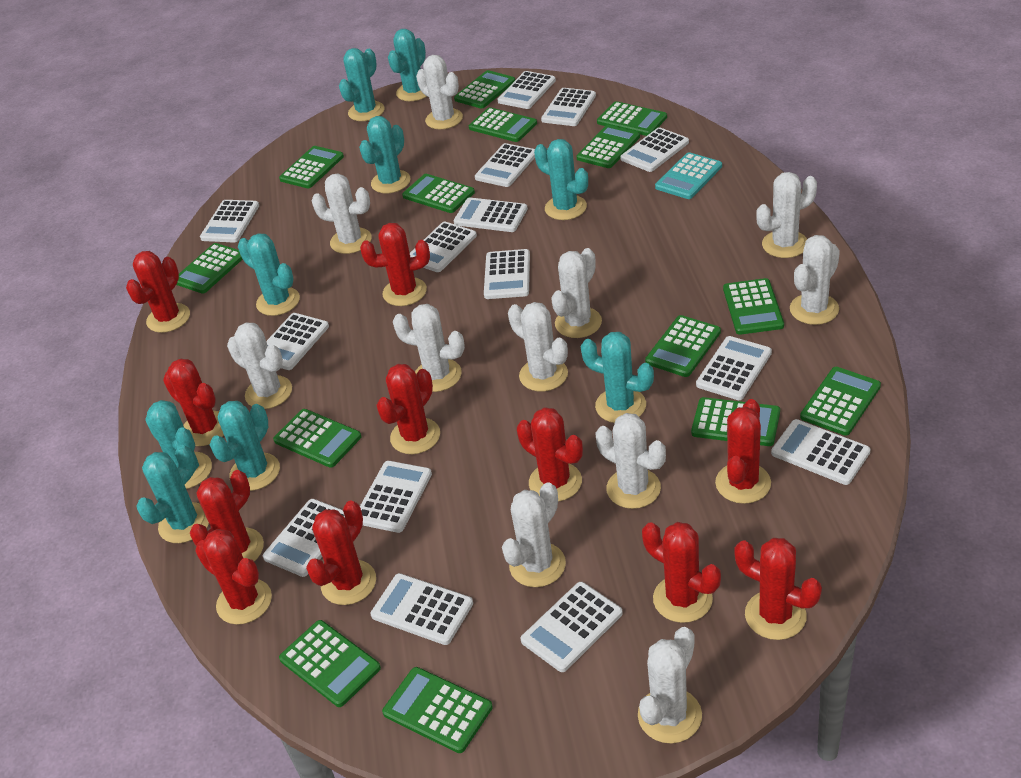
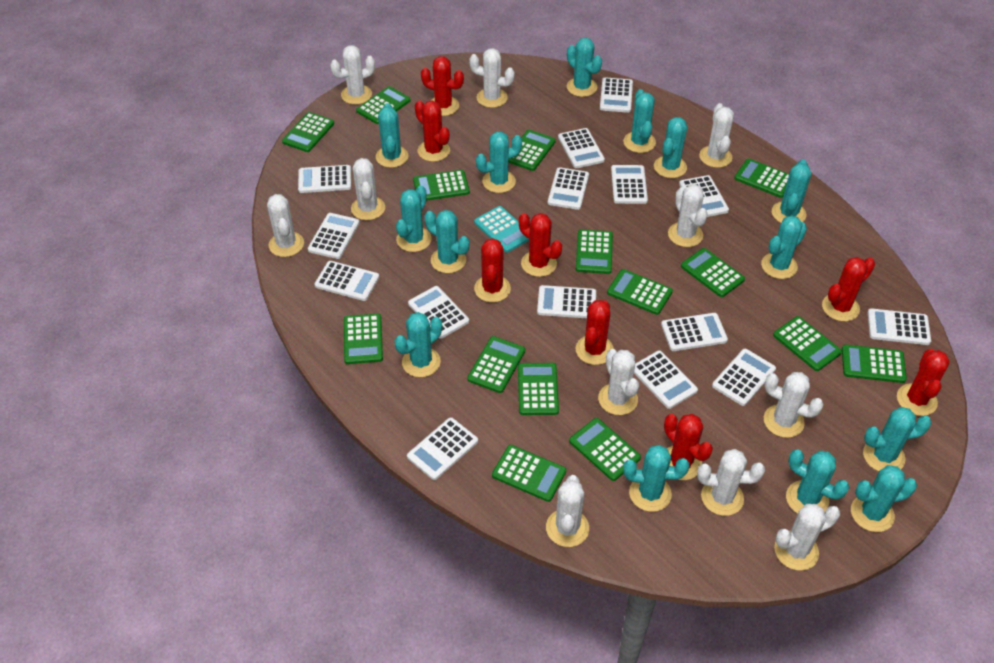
green calculator: [176,243,243,294] [273,409,362,468] [279,146,344,188] [279,620,381,707] [382,667,493,753] [402,174,475,213] [454,70,515,109] [469,107,537,142] [577,125,640,168] [597,101,667,136] [645,315,721,377] [691,397,780,446] [723,278,784,335] [800,367,881,436] = 14 -> [282,112,334,152] [344,314,383,364] [356,86,411,124] [413,170,470,201] [467,336,525,393] [492,445,566,502] [508,130,556,171] [518,363,559,415] [569,418,641,481] [576,229,613,274] [607,269,673,315] [681,248,745,297] [734,159,789,198] [773,316,842,371] [842,344,907,383] = 15
red cactus: [126,251,190,333] [163,359,224,446] [190,470,264,561] [195,529,272,625] [306,500,376,605] [360,223,430,306] [376,364,440,454] [517,407,583,502] [642,522,721,623] [715,399,771,504] [734,538,822,640] = 11 -> [415,100,450,162] [421,57,464,116] [474,238,511,303] [519,213,562,277] [576,300,614,365] [664,414,713,480] [822,257,875,322] [897,349,950,416] = 8
turquoise cactus: [137,445,209,543] [145,400,212,489] [210,401,280,491] [238,233,300,316] [339,48,384,121] [359,116,410,193] [388,29,427,101] [534,139,588,220] [581,332,654,423] = 9 -> [376,103,408,168] [395,312,442,377] [396,186,432,252] [424,210,469,273] [476,131,522,193] [567,38,602,97] [623,89,656,153] [623,445,689,512] [654,117,688,178] [761,215,807,279] [772,159,811,223] [786,449,850,514] [851,465,917,532] [863,407,932,471] = 14

